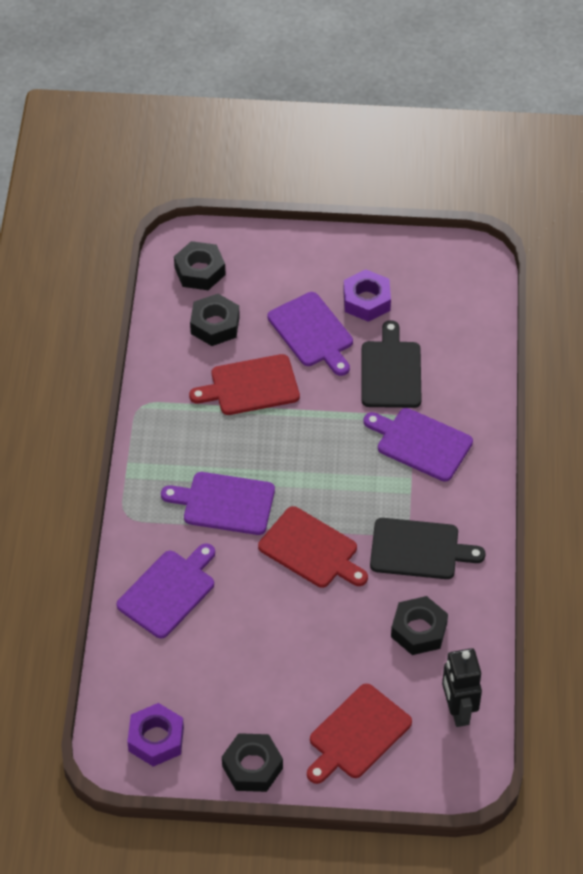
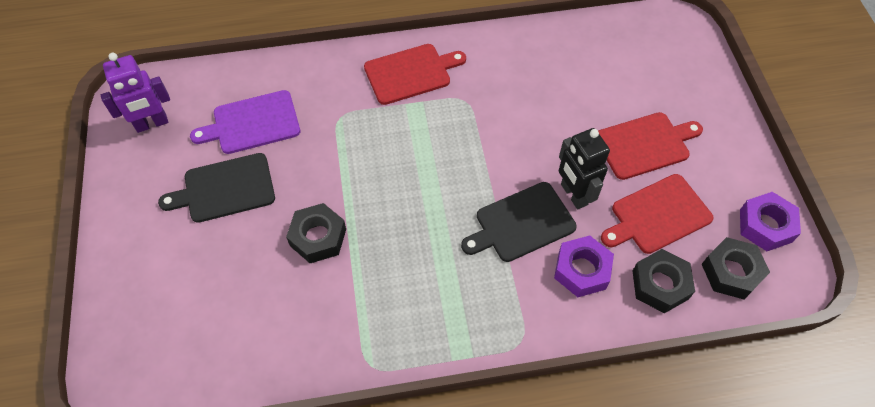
black nut: [174,241,226,290] [190,294,240,346] [222,733,283,792] [391,596,448,655] = 4 -> [286,203,346,263] [633,249,695,313] [702,237,770,299] = 3
purple cutting board: [117,543,215,638] [161,472,275,535] [267,292,353,376] [364,408,473,482] = 4 -> [190,90,300,154] = 1
purple robot: none = 0 -> [101,53,170,133] = 1

